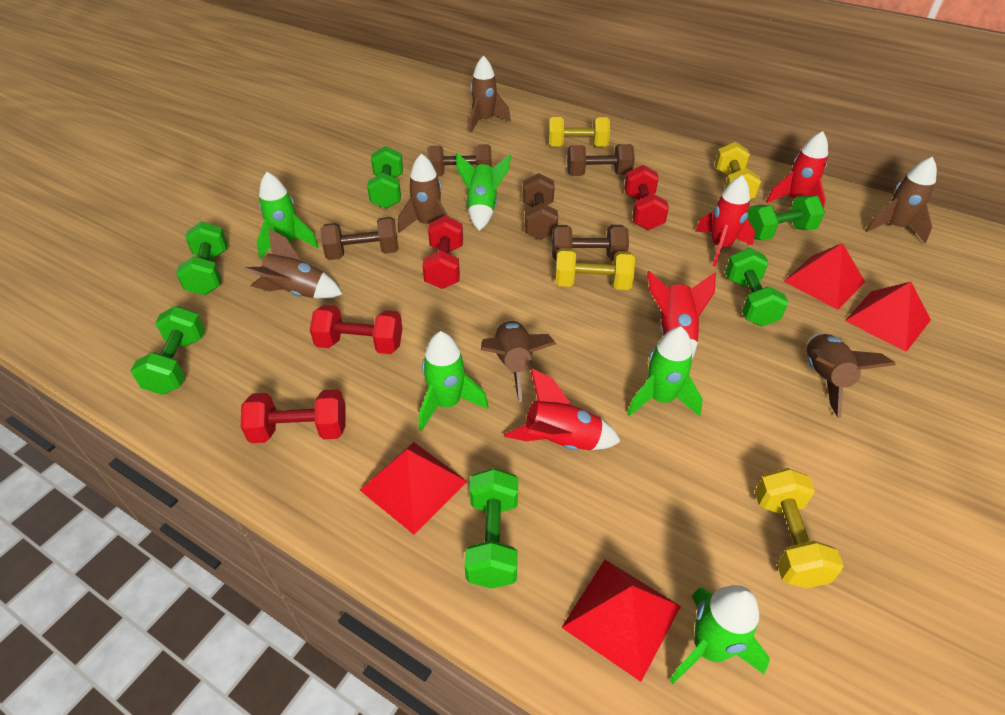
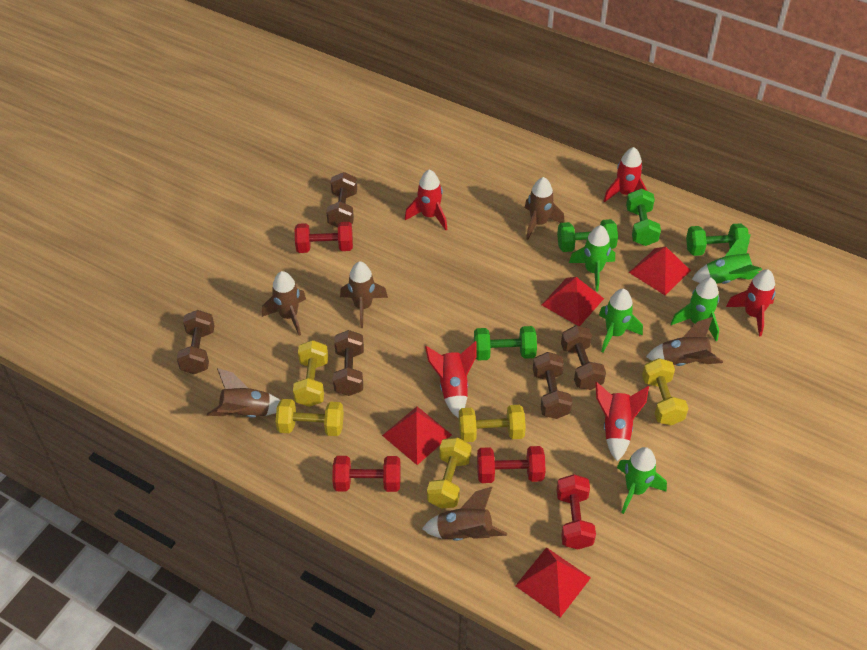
green dumbbell: [131,306,205,395] [176,221,228,295] [367,146,403,209] [464,468,518,589] [725,248,789,326] [747,195,825,240] = 6 -> [474,326,537,360] [557,219,618,252] [626,189,661,246] [686,223,749,256] = 4
red rocket: [504,369,621,450] [647,271,716,359] [695,175,755,267] [766,131,828,208] = 4 -> [405,170,447,230] [425,341,476,418] [595,382,649,461] [604,147,647,202] [726,269,776,336] = 5
yellow dumbbell: [548,117,610,147] [555,248,635,290] [715,142,761,199] [755,468,844,589] = 4 -> [276,399,344,436] [293,340,328,407] [427,437,471,509] [459,405,526,442] [642,358,688,425] = 5

